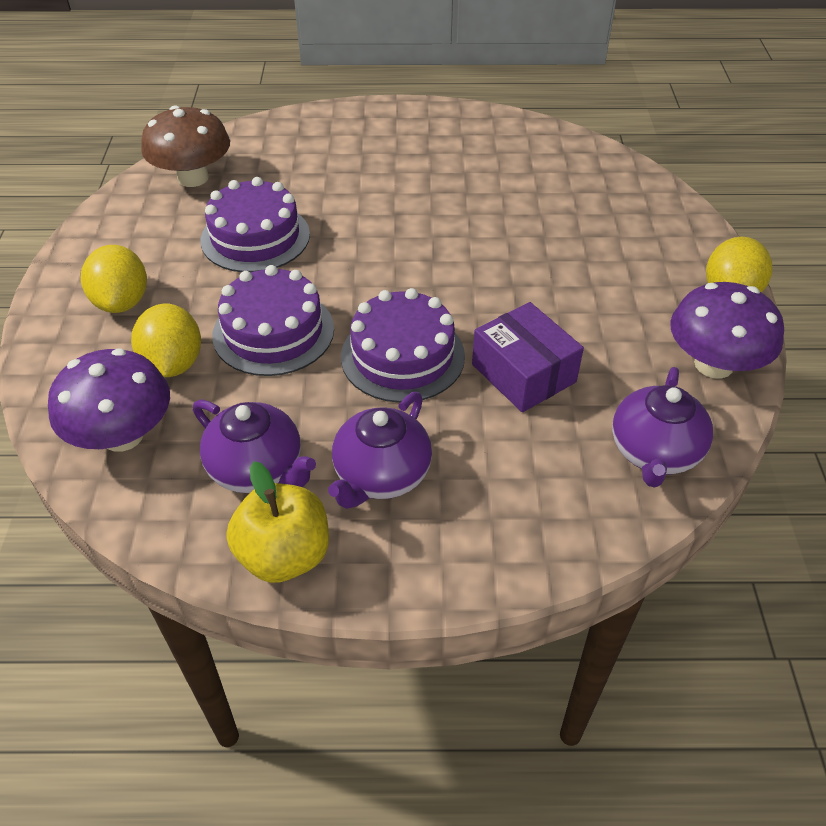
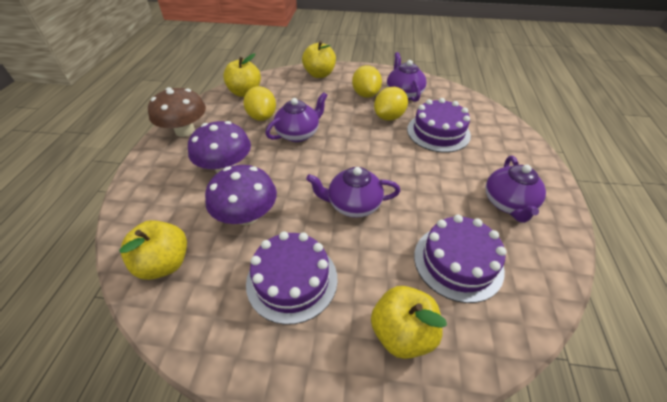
purple box: [472,302,584,412] = 1 -> none = 0
purple teapot: [193,400,316,493] [328,392,432,509] [612,367,713,488] = 3 -> [265,92,328,142] [306,167,400,218] [387,52,427,102] [486,156,546,223] = 4
yellow apple: [226,461,329,583] = 1 -> [119,220,187,280] [223,53,261,97] [302,41,336,78] [371,286,447,359] = 4

